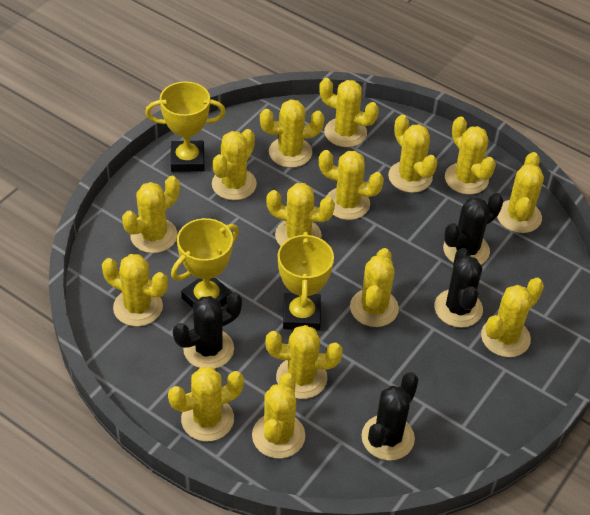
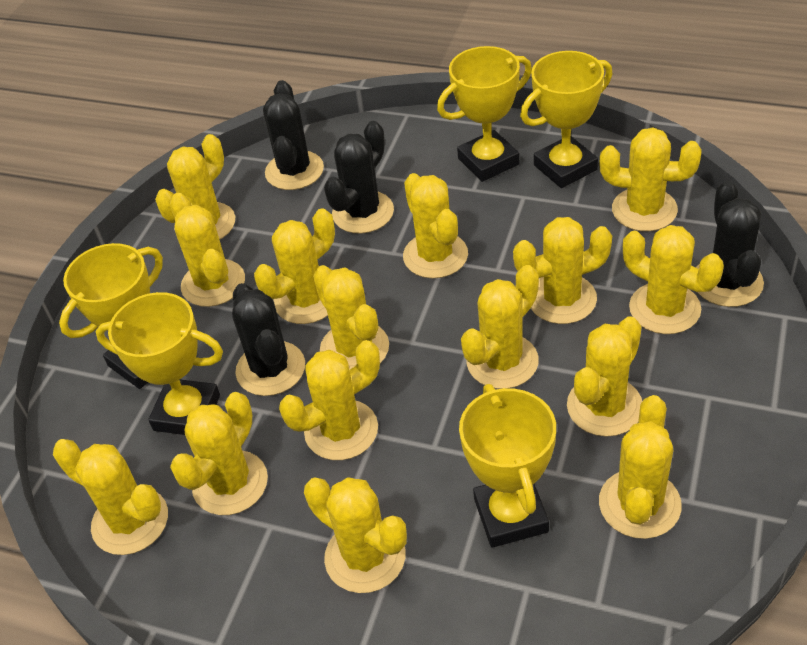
yellow trophy: [145,82,226,172] [171,218,239,308] [278,232,334,331] = 3 -> [59,243,163,389] [96,292,223,435] [437,46,532,182] [459,384,556,548] [520,51,613,188] = 5

